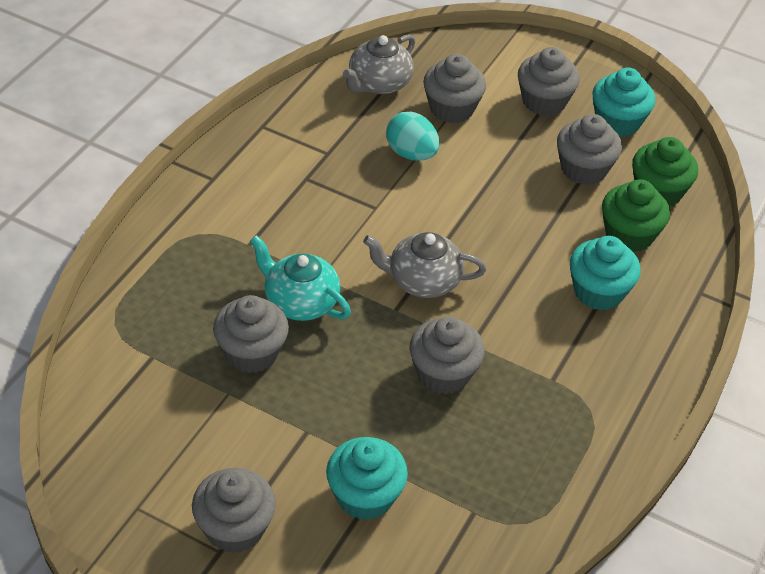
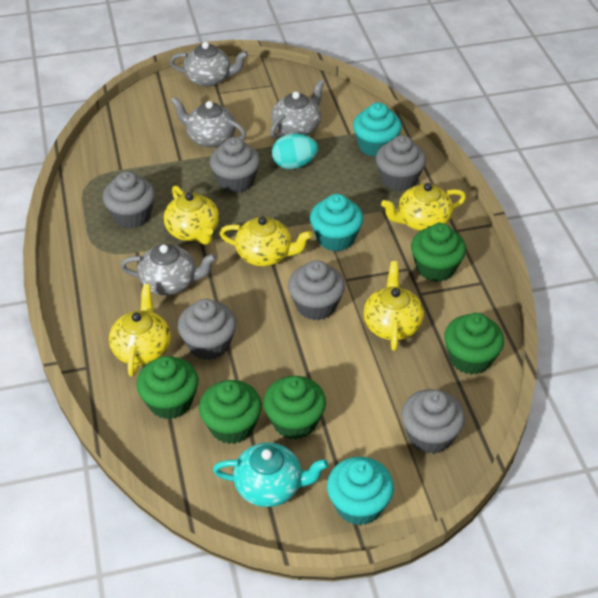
green cupcake: [602,179,670,252] [632,137,698,207] = 2 -> [136,356,198,419] [199,380,262,444] [263,376,326,440] [411,223,466,282] [444,313,504,375] = 5
grey teapot: [343,34,415,94] [363,232,486,298] = 2 -> [120,244,217,295] [169,42,248,87] [171,97,246,147] [270,80,324,139] = 4
yellow teapot: none = 0 -> [109,284,171,377] [164,186,219,245] [219,216,312,266] [363,261,424,351] [381,183,466,231] = 5

